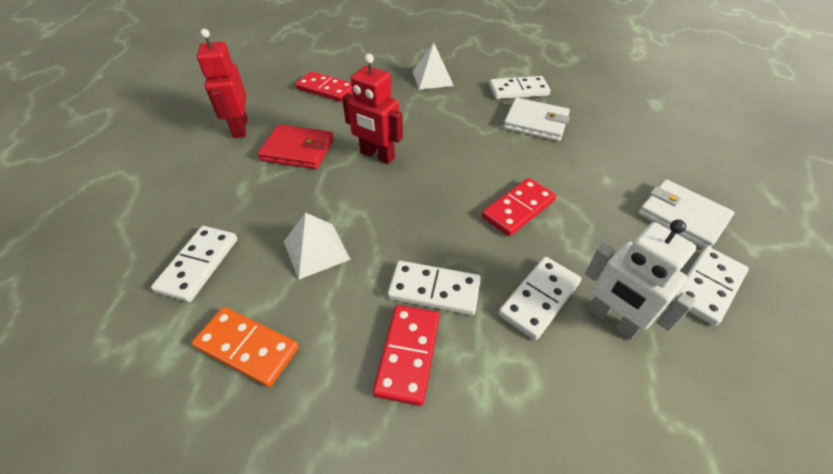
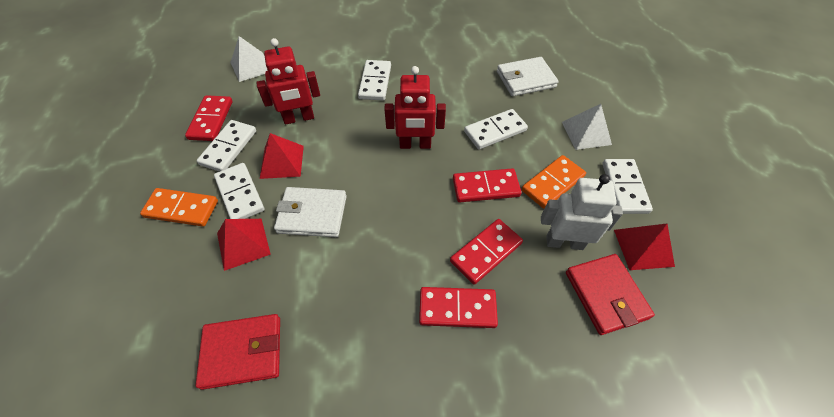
orange domino: [192,307,299,387] = 1 -> [140,188,218,227] [521,155,586,209] = 2
red domino: [295,71,352,102] [373,305,440,406] [481,178,556,236] = 3 -> [185,95,233,141] [419,287,498,328] [450,219,523,285] [453,168,521,202] = 4
red pyramid: none = 0 -> [217,219,271,271] [260,133,304,179] [614,224,675,270] = 3
red wallet: [257,124,334,169] = 1 -> [196,314,280,390] [566,254,655,335] = 2

